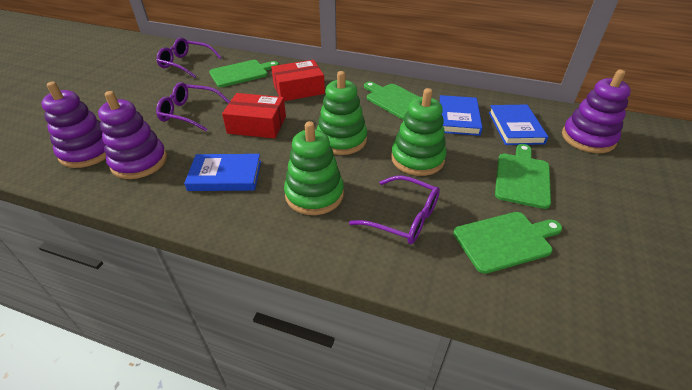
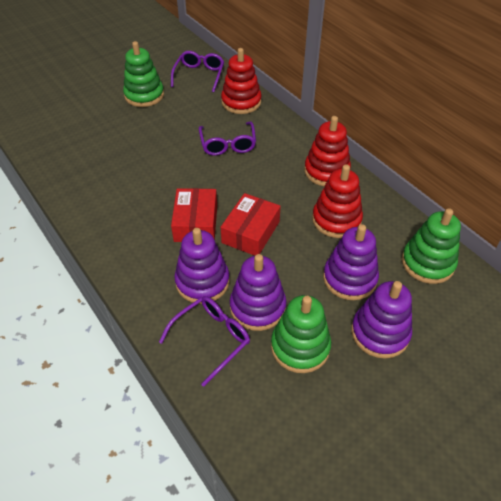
blue book: [184,154,261,191] [440,95,483,136] [489,105,548,145] = 3 -> none = 0
green cutting board: [209,60,279,87] [364,82,419,120] [453,212,562,274] [495,144,551,209] = 4 -> none = 0
purple stacking toy: [41,82,106,168] [98,91,167,179] [562,70,631,153] = 3 -> [174,228,229,304] [230,254,286,331] [323,224,379,300] [351,281,412,359] = 4
red stacking toy: none = 0 -> [221,48,261,114] [304,116,351,187] [312,164,363,238] = 3

